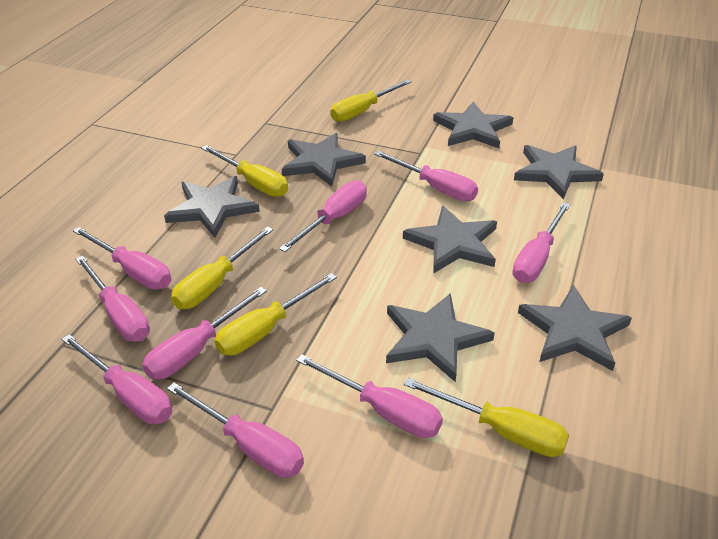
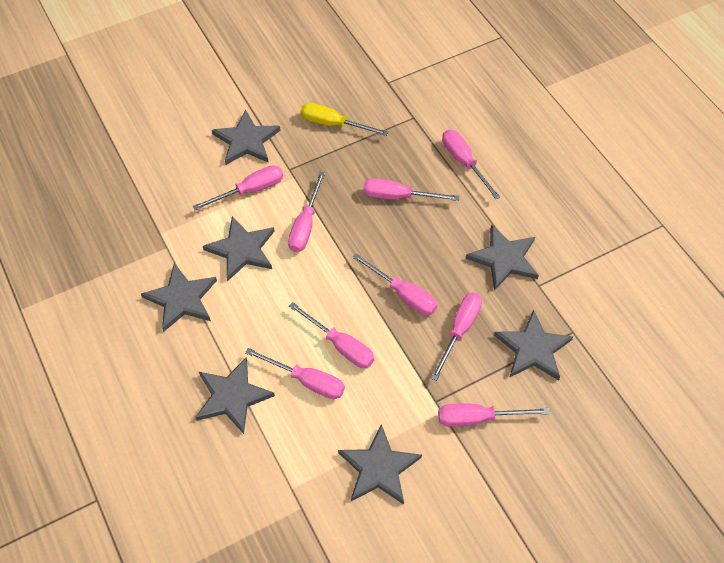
yellow screwdriver: [171,227,273,309] [201,145,288,197] [215,273,337,355] [330,80,411,122] [404,378,569,457] = 5 -> [301,103,388,136] = 1

